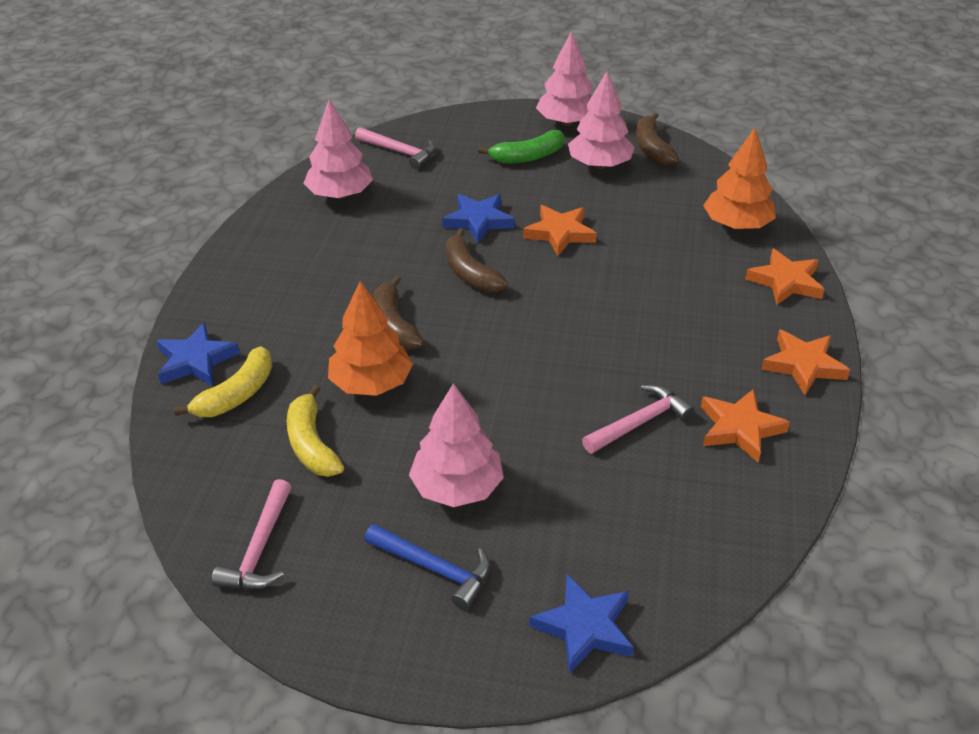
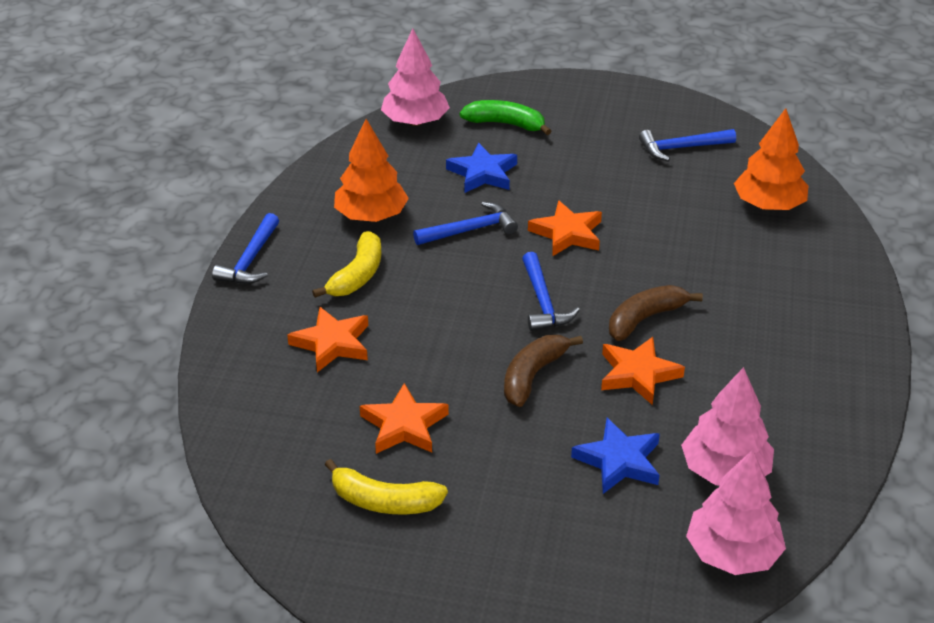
blue hammer: [365,524,491,610] = 1 -> [212,213,279,284] [413,202,518,245] [522,252,580,331] [639,129,736,161] = 4
blue star: [156,323,240,386] [442,194,515,243] [529,574,634,674] = 3 -> [446,143,517,193] [571,418,660,494] = 2
brown banana: [373,275,424,350] [445,228,508,292] [636,113,679,165] = 3 -> [504,335,583,407] [609,285,703,341] = 2
pink hammer: [212,479,291,589] [355,127,436,169] [582,384,694,453] = 3 -> none = 0
pink tree: [303,99,373,199] [409,383,504,507] [536,31,593,126] [568,71,635,169] = 4 -> [381,29,450,126] [681,367,774,485] [686,450,786,575] = 3

